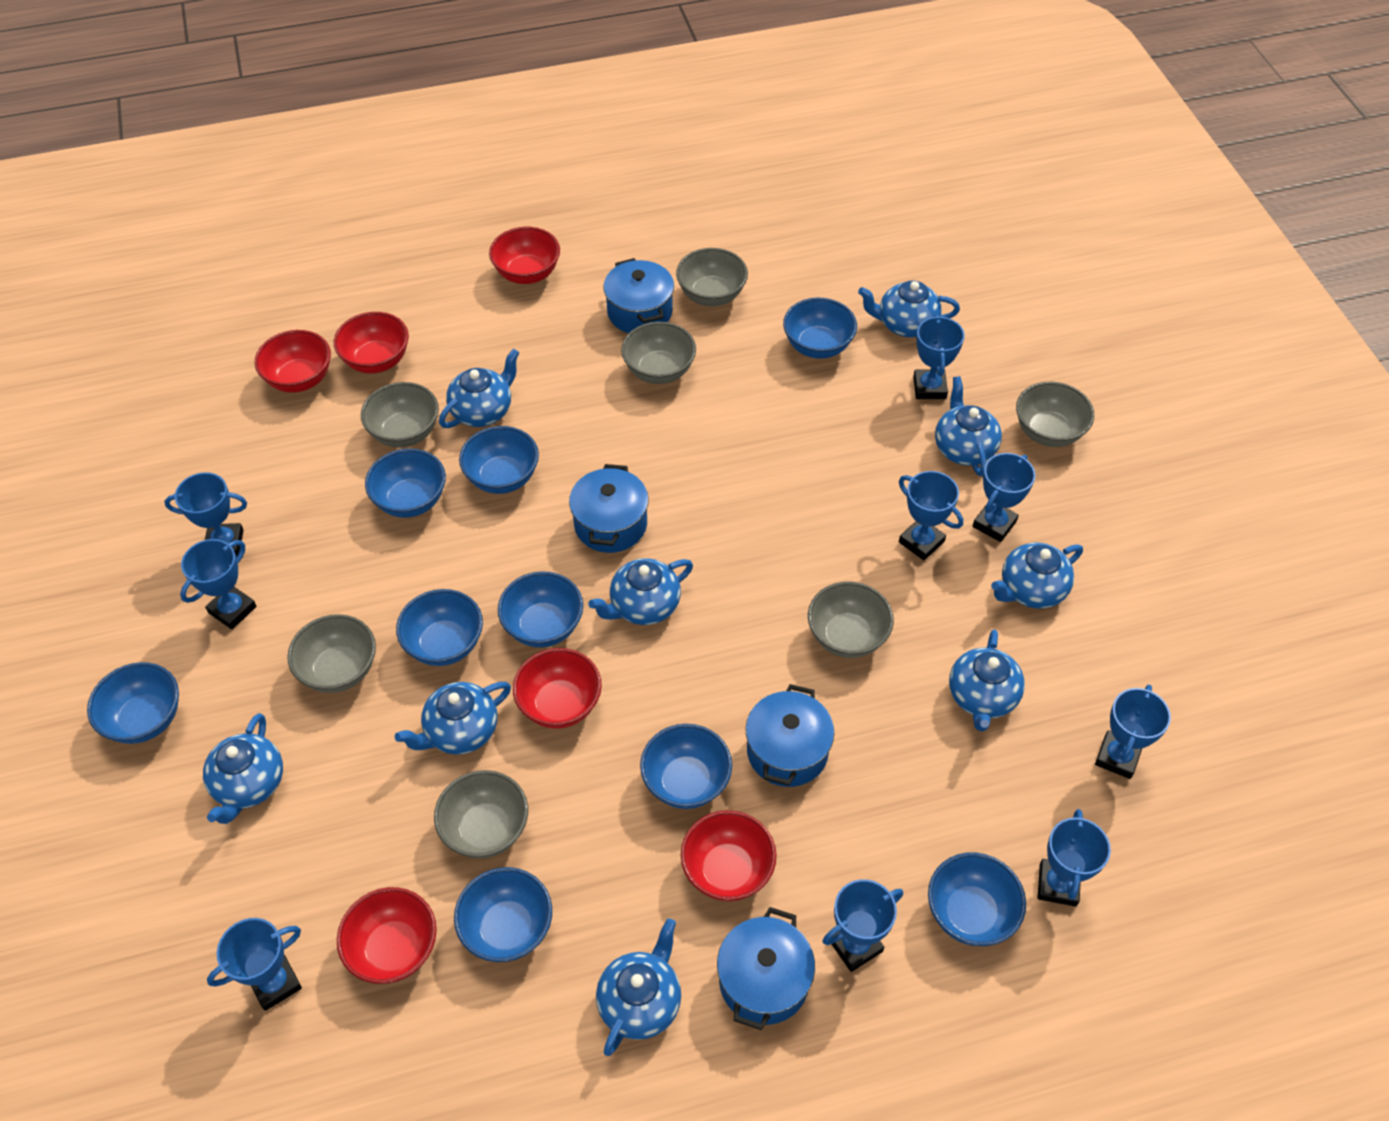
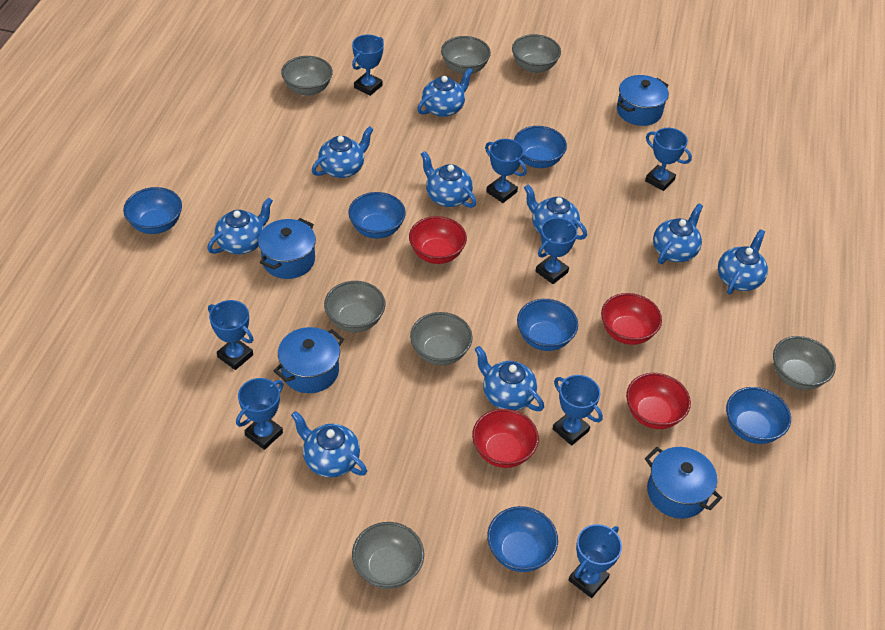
blue bowl: [87,662,179,744] [365,449,446,518] [396,589,483,666] [454,867,552,962] [459,426,539,494] [498,571,583,647] [640,724,732,809] [783,298,857,359] [928,853,1026,946] = 9 -> [123,187,182,234] [348,192,406,239] [487,506,558,572] [514,126,567,168] [517,299,578,351] [726,387,791,444] = 6
blue trophy: [164,472,247,556] [180,539,257,629] [207,918,302,1011] [822,879,903,972] [899,471,963,561] [913,315,965,399] [973,453,1035,542] [1037,809,1111,907] [1095,685,1171,779] = 9 -> [208,300,254,370] [236,378,284,450] [352,34,384,96] [485,139,527,203] [536,218,577,284] [553,375,603,446] [569,524,622,598] [645,128,692,191] = 8
red bowl: [255,330,331,393] [334,312,409,373] [337,887,437,984] [489,227,560,284] [513,648,602,729] [681,810,777,901] = 6 -> [409,216,467,264] [472,409,539,468] [601,293,662,345] [626,373,691,429] = 4

